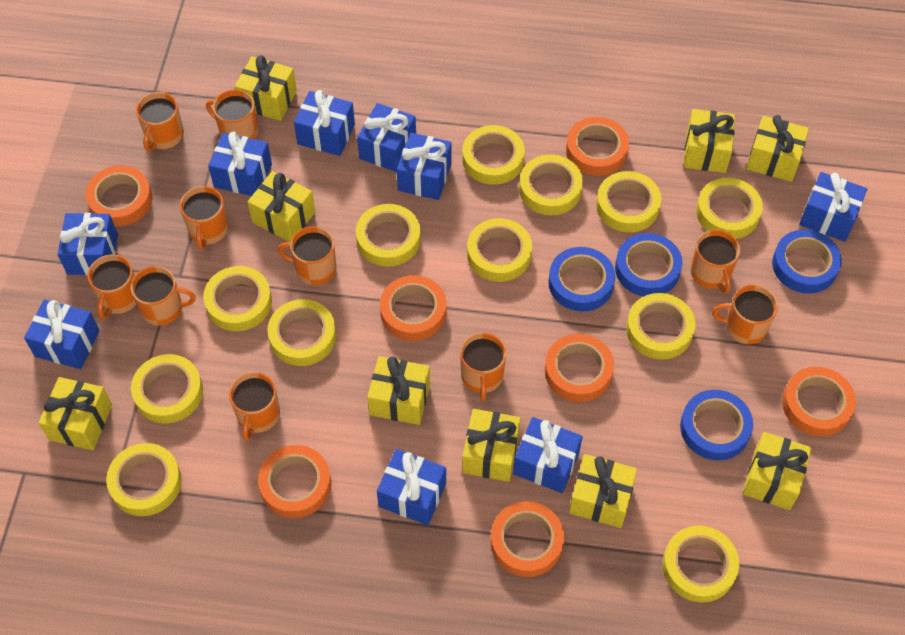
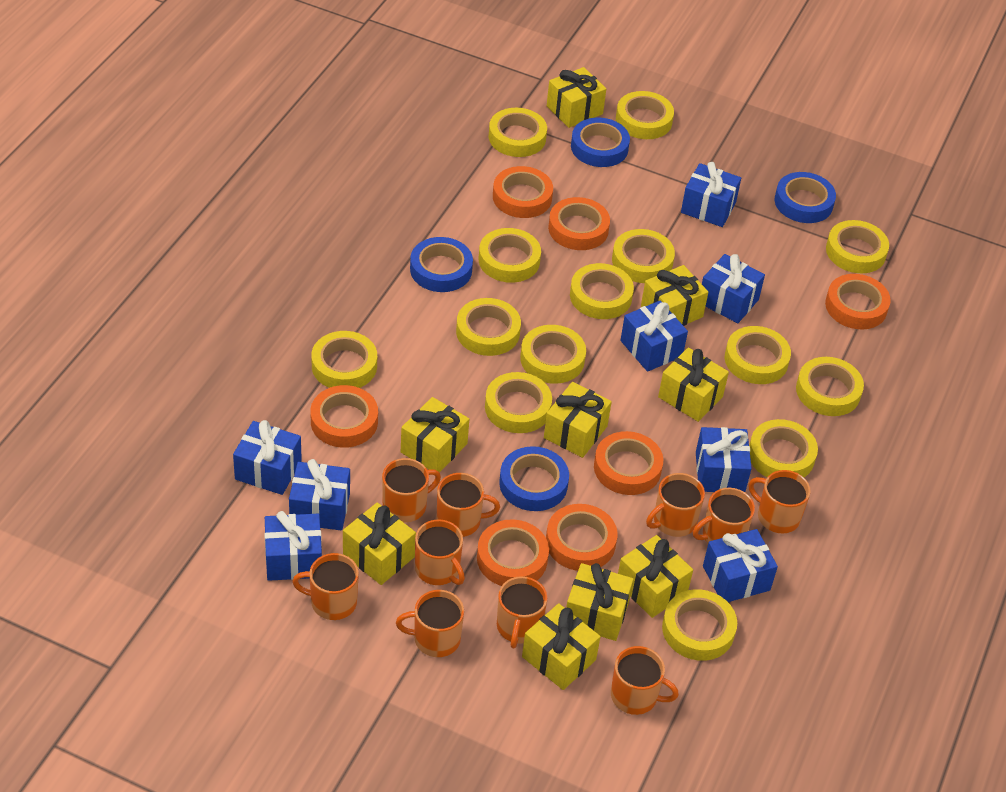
blue gift: [24,299,100,369] [58,213,118,275] [208,131,272,196] [294,90,355,156] [357,103,416,172] [377,449,446,525] [397,133,452,200] [513,417,583,493] [799,172,867,242] = 9 -> [233,420,302,495] [264,511,322,581] [289,459,350,530] [620,301,688,372] [681,162,741,227] [696,427,752,492] [702,254,765,323] [703,529,778,602] = 8
yellow tape: [106,443,182,516] [131,354,203,423] [203,266,272,331] [267,299,336,366] [356,204,421,267] [462,125,525,185] [467,218,532,282] [519,155,583,215] [596,171,661,233] [626,293,696,360] [662,525,739,602] [696,178,763,239] = 12 -> [311,331,377,388] [456,298,521,356] [479,228,541,283] [485,372,552,433] [489,108,547,157] [520,325,586,384] [570,263,634,319] [612,229,675,283] [616,91,674,139] [662,589,737,661] [725,326,791,384] [749,419,818,477] [796,357,864,416] [826,220,889,273] = 14

